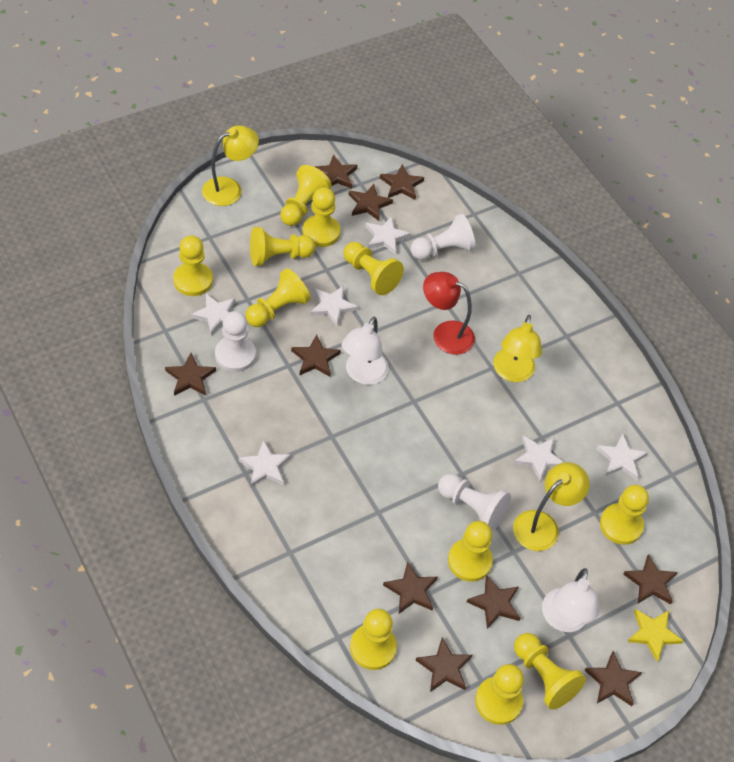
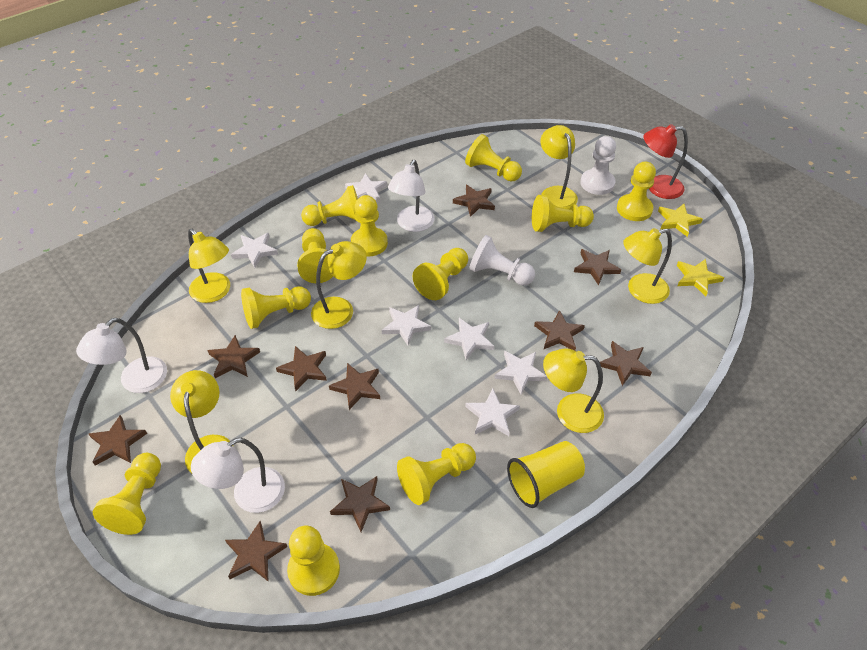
white lamp: [342,317,389,385] [542,568,600,632] = 2 -> [76,318,167,393] [191,438,285,513] [388,160,434,232] = 3
white pawn: [215,311,256,372] [410,214,475,260] [438,473,511,531] = 3 -> [469,235,535,286] [580,136,616,195] = 2
yellow cup: none = 0 -> [507,441,585,508] = 1
yellow lamp: [202,125,259,206] [493,315,542,382] [513,462,589,551] = 3 -> [170,370,234,473] [188,229,230,303] [311,241,367,329] [541,125,578,209] [543,349,604,433] [623,228,672,304] = 6
yellow star: [627,609,683,661] = 1 -> [658,204,703,237] [677,259,724,296] = 2

